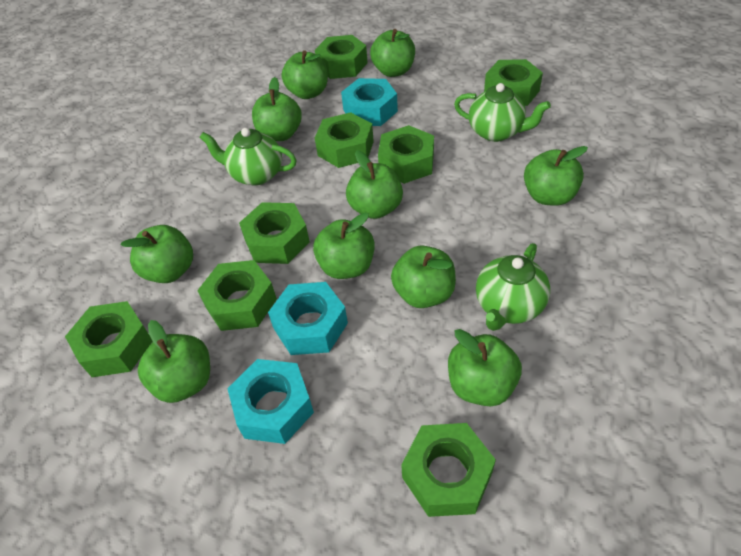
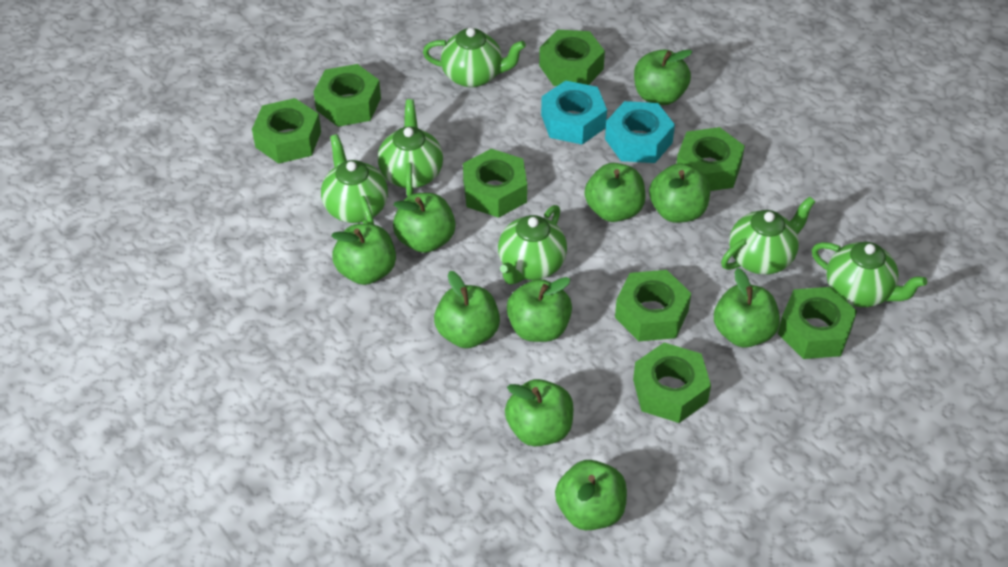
green teapot: [199,128,297,185] [454,83,551,142] [476,243,550,331] = 3 -> [321,134,388,224] [378,99,443,197] [423,28,526,87] [498,205,567,284] [721,196,816,275] [812,242,927,307] = 6
turquoise nut: [227,359,314,444] [268,282,348,355] [341,78,398,126] = 3 -> [541,80,607,144] [605,101,675,163] = 2

